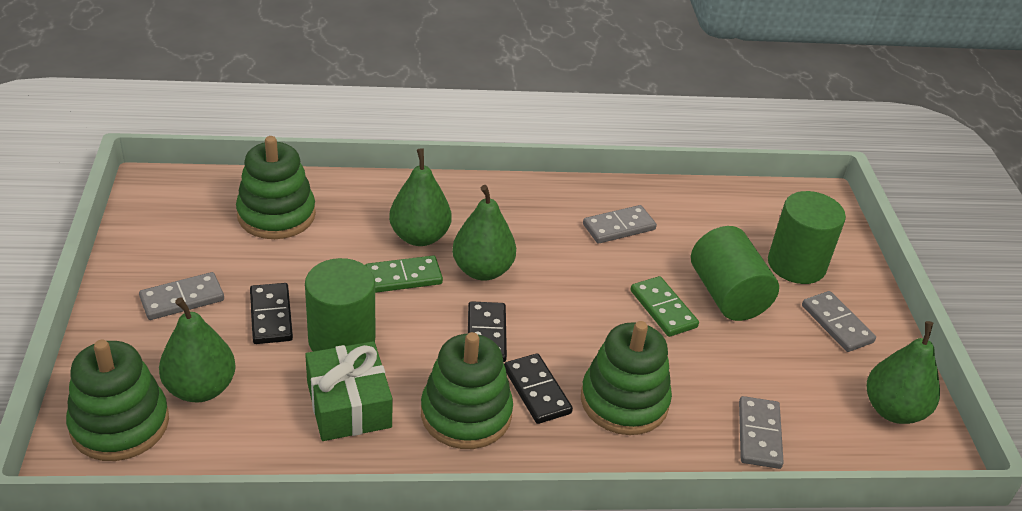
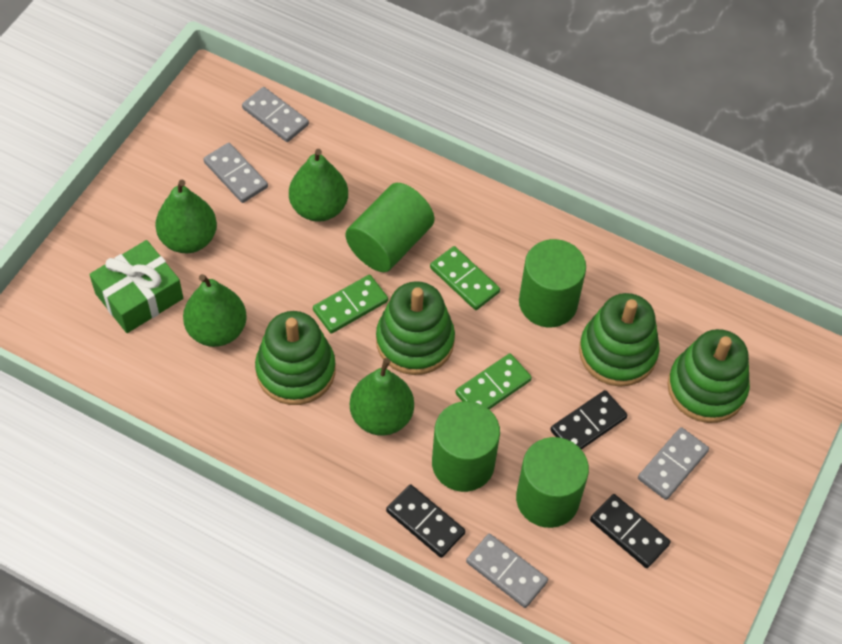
green cylinder: [305,258,375,352] [691,226,779,321] [768,191,846,284] = 3 -> [345,183,435,272] [432,401,500,492] [516,437,589,528] [519,239,586,327] = 4
green domino: [365,256,443,293] [630,276,699,337] = 2 -> [313,275,388,334] [430,246,500,310] [455,353,532,409] = 3

